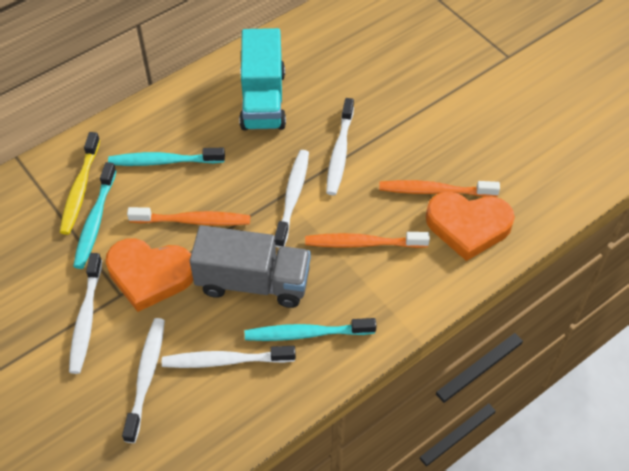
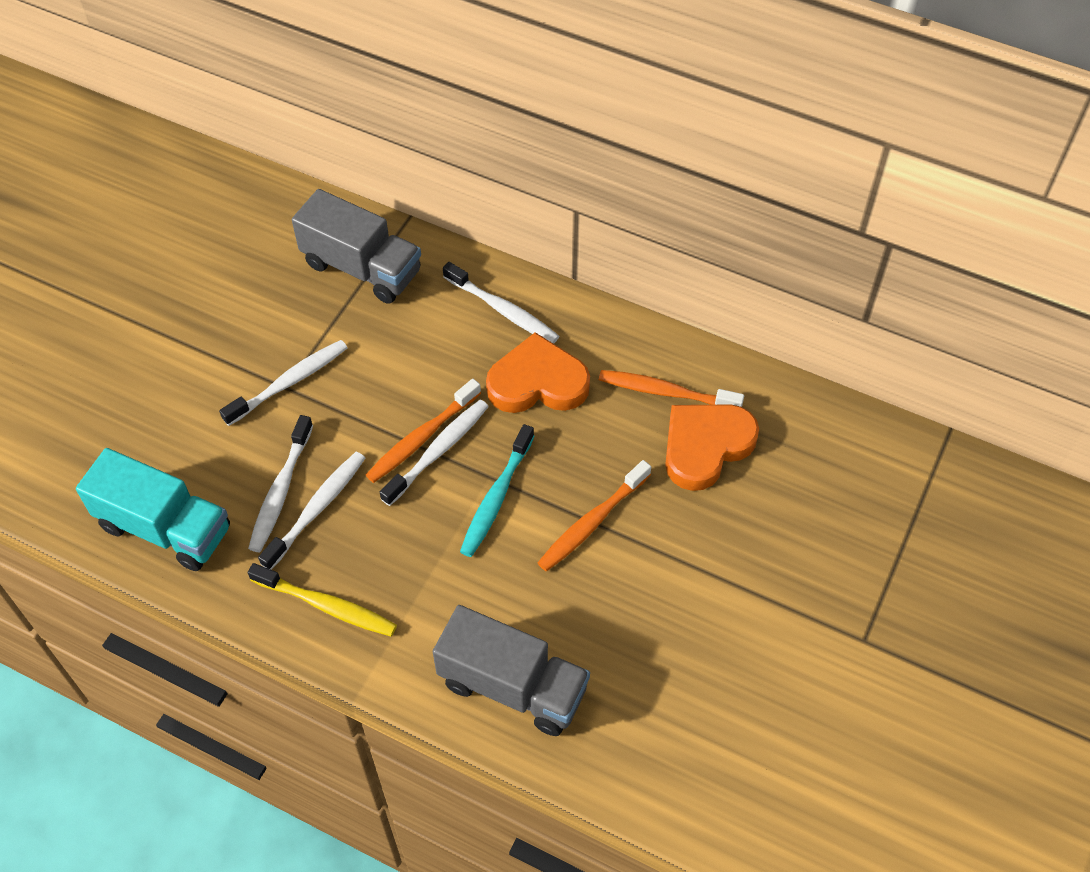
grey truck: [190,225,311,308] = 1 -> [292,189,421,304] [433,605,590,736] = 2
turquoise toothbrush: [73,162,116,269] [108,148,225,166] [245,318,377,341] = 3 -> [460,424,534,557] = 1

